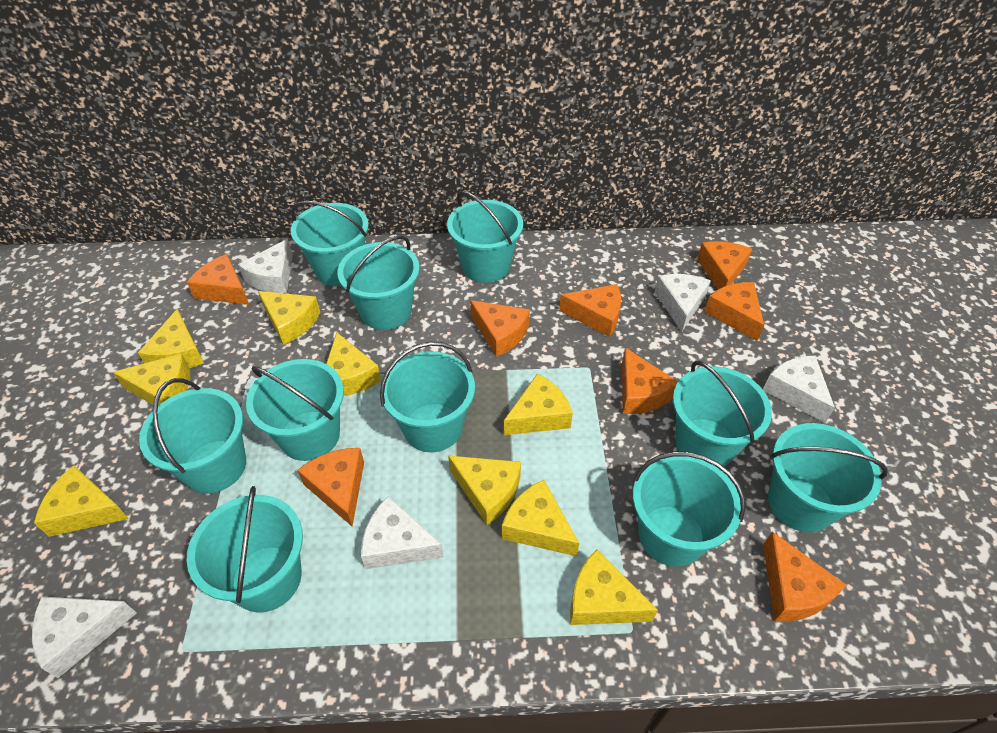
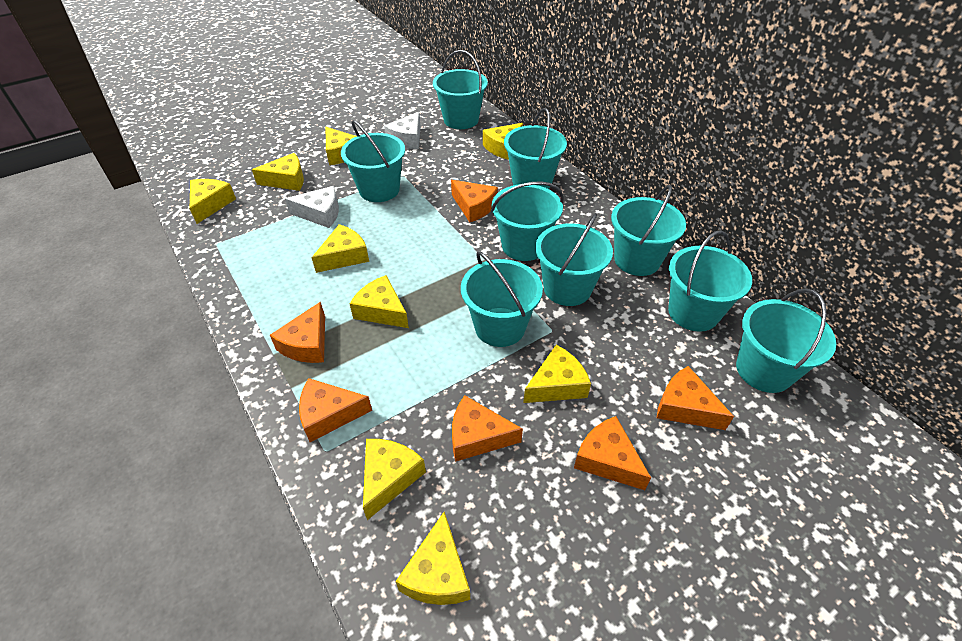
orange cheese: [187,254,249,305] [297,448,364,526] [470,300,530,357] [559,284,621,337] [622,348,678,414] [697,241,752,289] [704,282,764,341] [763,531,846,621] = 8 -> [270,302,325,363] [299,378,372,442] [451,180,498,222] [452,395,523,462] [574,416,651,490] [657,366,734,430] = 6
turquoise bucket: [139,378,246,493] [187,486,303,612] [246,359,344,461] [291,201,369,286] [337,235,419,330] [380,342,475,452] [447,191,523,283] [633,452,745,567] [673,361,772,466] [768,423,888,533] = 10 -> [341,120,405,202] [433,50,488,129] [461,251,543,347] [491,182,564,261] [504,108,567,189] [535,213,613,306] [611,185,686,276] [668,230,752,332] [736,288,836,393] = 9
white cheese: [32,597,137,678] [238,239,293,293] [361,496,444,569] [655,274,711,332] [763,356,835,423] = 5 -> [285,186,339,228] [384,112,421,149] = 2

